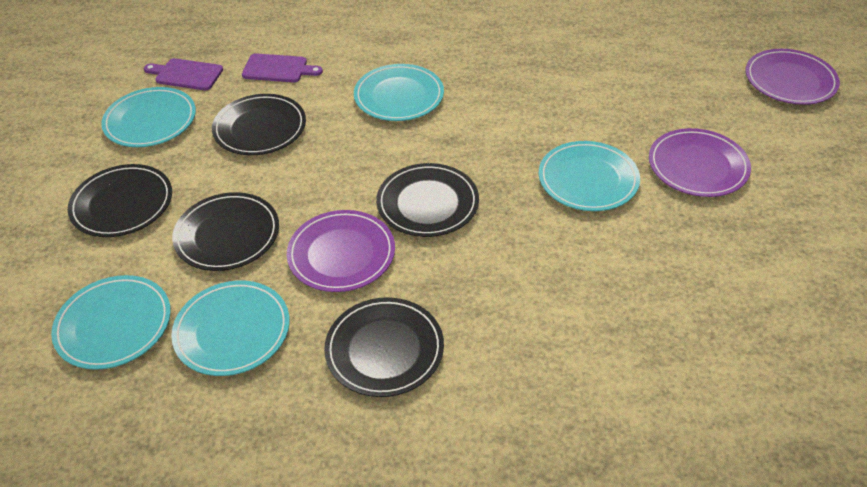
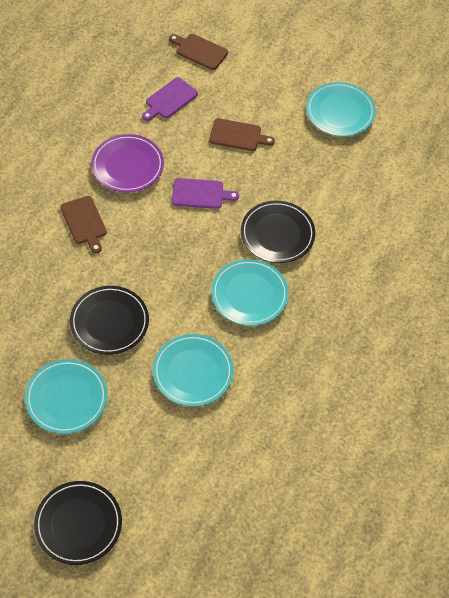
black plate: [68,164,172,237] [172,192,279,271] [212,94,306,155] [324,297,444,397] [376,163,479,237] = 5 -> [34,481,122,565] [70,286,149,355] [241,201,315,263] = 3
brown cutting board: none = 0 -> [60,196,107,253] [169,34,228,70] [209,118,275,151] = 3
purple plate: [287,210,395,292] [649,128,751,197] [745,49,840,105] = 3 -> [91,134,164,193] = 1
turquoise plate: [51,275,171,370] [101,87,196,147] [171,281,290,376] [354,64,444,121] [539,141,640,211] = 5 -> [25,359,108,434] [153,334,233,407] [211,259,289,326] [306,82,376,136] = 4

